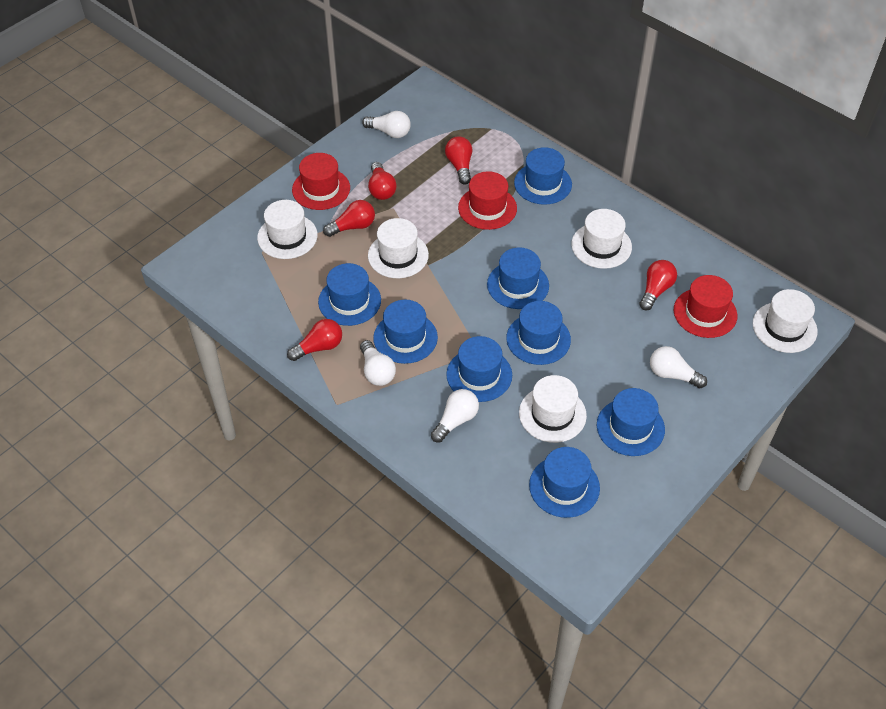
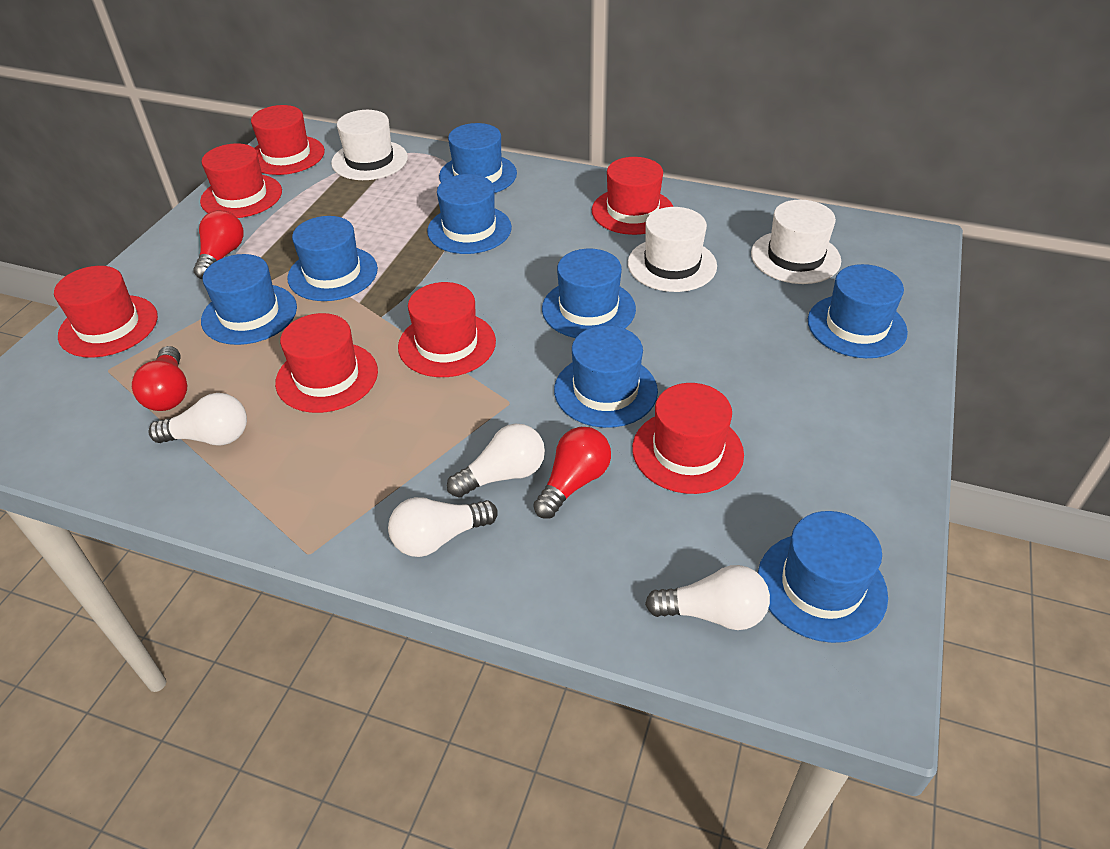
red hat: [292,153,350,210] [458,171,517,230] [674,275,737,338] = 3 -> [54,266,158,358] [200,143,282,218] [251,105,325,175] [275,313,378,413] [398,282,496,377] [592,157,673,235] [632,383,744,494] = 7
red light bulb: [287,319,342,361] [323,200,375,237] [368,162,397,200] [445,136,472,185] [639,260,677,310] = 5 -> [132,346,187,411] [193,210,244,279] [533,427,611,519] = 3
white hat: [257,200,318,259] [368,218,429,278] [519,375,587,443] [571,209,632,269] [753,289,818,353] = 5 -> [331,110,408,180] [628,207,717,292] [751,200,841,284] = 3

